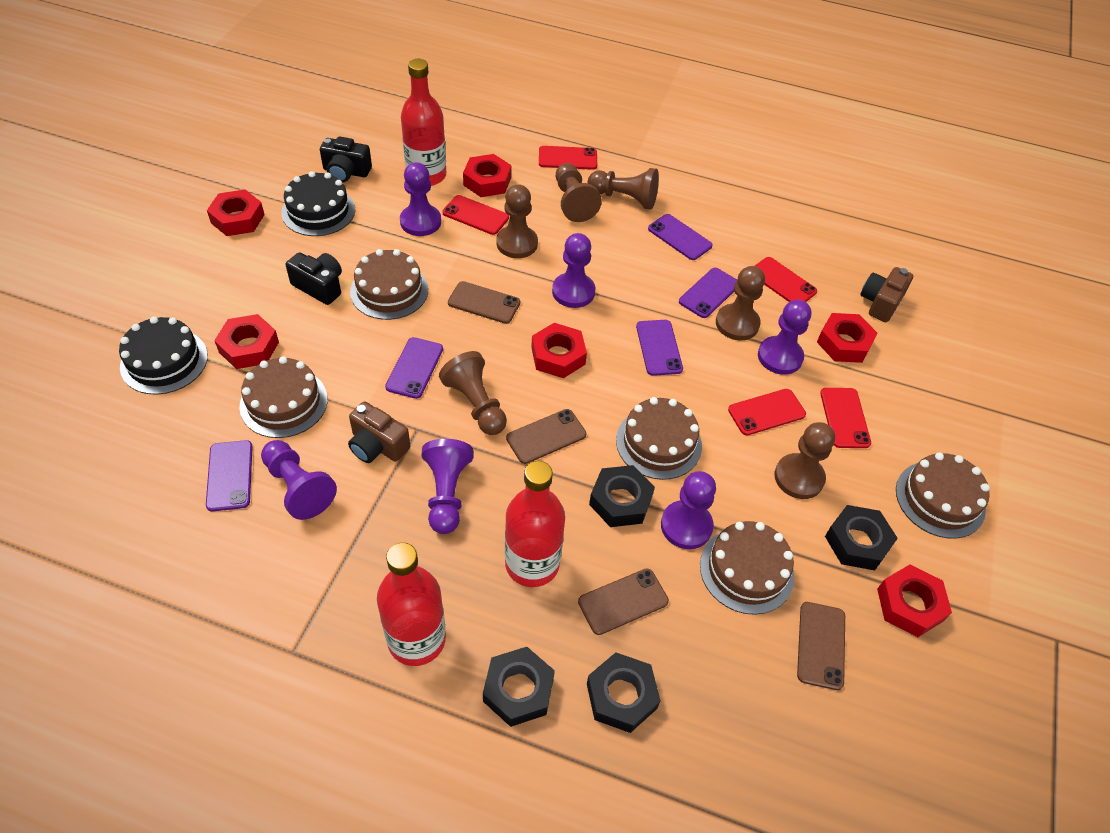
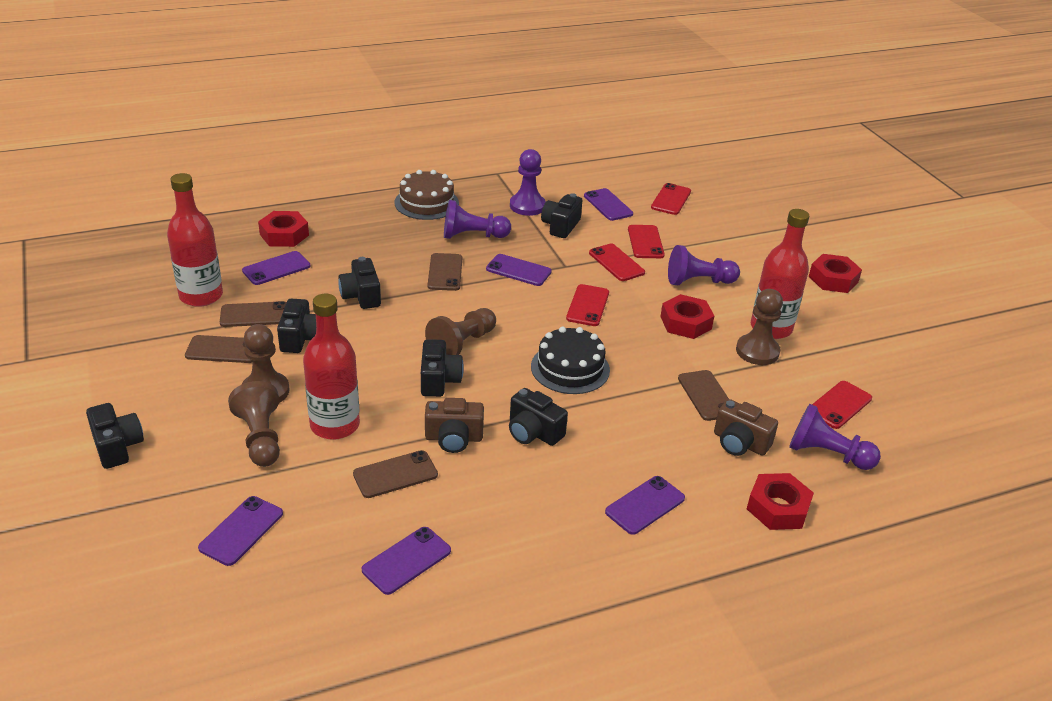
black cake: [119,316,208,395] [281,171,355,236] = 2 -> [531,327,610,394] = 1
black camera: [286,252,342,305] [320,136,372,183] = 2 -> [86,403,144,469] [277,299,316,353] [338,257,381,309] [421,339,464,397] [509,388,568,446] [541,193,583,238] = 6
black nut: [483,647,555,727] [587,652,661,733] [589,465,655,527] [825,505,898,570] = 4 -> none = 0
brown cake: [240,356,328,438] [350,249,428,320] [616,397,702,480] [700,521,795,615] [896,452,990,539] = 5 -> [395,170,459,220] = 1
brown pawn: [439,351,507,435] [497,184,538,258] [556,163,602,222] [588,168,659,209] [716,266,765,340] [775,422,835,499] = 6 -> [228,381,280,467] [241,324,290,403] [425,308,496,355] [736,289,783,365] = 4
brown phone: [448,281,520,324] [506,409,586,464] [578,568,669,635] [797,602,845,690] = 4 -> [185,335,252,363] [220,301,287,327] [353,450,438,498] [428,253,462,291] [678,370,729,421] = 5
purple pawn: [261,440,337,520] [400,162,441,236] [422,439,473,534] [552,233,596,308] [661,471,716,549] [758,300,811,375] = 6 -> [444,200,511,239] [510,149,546,216] [668,245,740,285] [789,404,881,470] = 4
purple phone: [206,440,253,511] [385,337,443,399] [636,320,683,376] [648,214,713,260] [679,268,737,318] = 5 -> [198,496,283,566] [242,251,310,285] [362,527,451,595] [486,254,552,286] [584,188,633,221] [605,476,685,535] = 6
red nut: [207,190,265,236] [214,314,279,369] [463,154,511,197] [531,323,587,378] [817,313,878,363] [877,565,952,637] = 6 -> [258,211,309,247] [660,294,714,339] [747,473,814,530] [809,254,862,293] = 4

